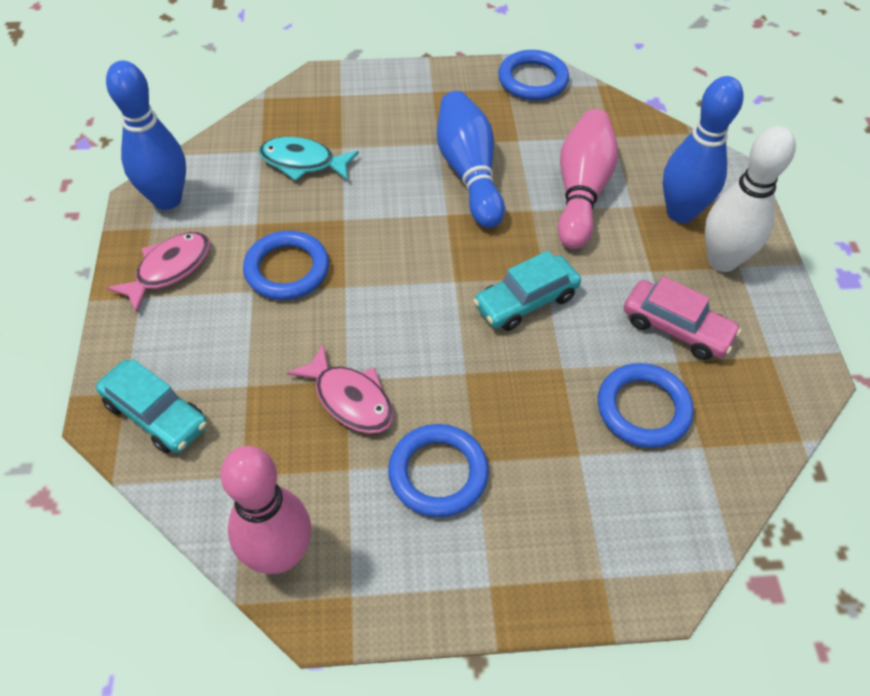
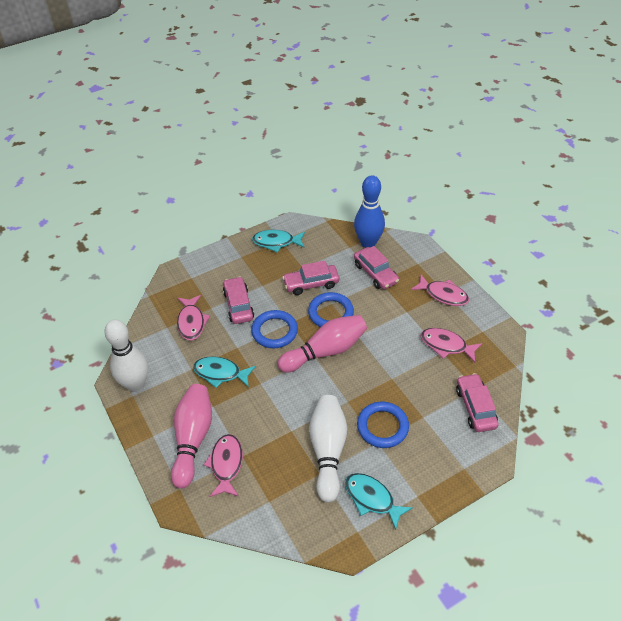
blue bowling pin: [106,60,186,210] [437,91,505,228] [663,76,743,223] = 3 -> [354,175,385,248] = 1
blue ring: [243,231,329,300] [388,424,489,517] [498,50,569,100] [598,363,694,448] = 4 -> [251,310,298,348] [308,292,354,327] [357,402,409,448] = 3
pink car: [624,276,741,360] = 1 -> [223,277,254,324] [282,261,339,295] [354,246,399,289] [456,373,498,432] = 4
pink fish: [107,232,210,313] [287,344,394,434] = 2 -> [177,295,210,341] [203,434,243,497] [411,275,469,306] [420,328,482,362] = 4
turquoise car: [96,359,207,453] [473,251,581,331] = 2 -> none = 0
turquoise fish: [259,137,359,181] = 1 -> [193,356,256,388] [252,230,305,252] [345,473,413,530] = 3
white bowling pin: [705,126,796,272] = 1 -> [104,320,148,392] [309,395,347,502] = 2

